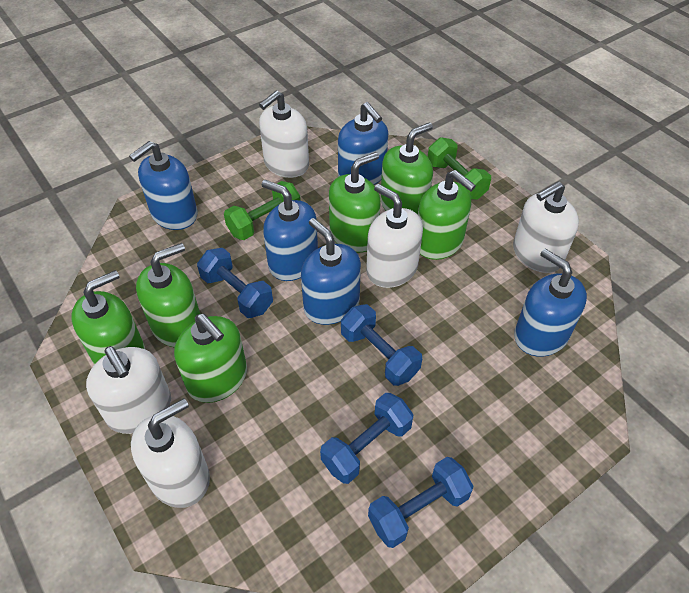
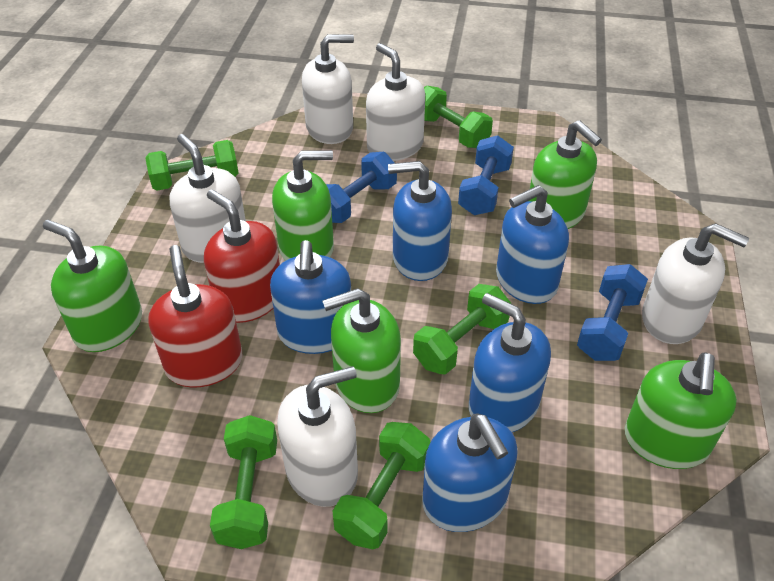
blue dumbbell: [197,248,273,318] [320,393,414,484] [341,304,422,386] [368,457,474,548] = 4 -> [326,152,397,223] [458,135,514,215] [577,264,648,361] = 3
green dumbbell: [224,181,301,240] [428,137,491,200] = 2 -> [145,140,239,191] [210,415,277,549] [332,422,431,549] [413,284,511,375] [424,86,493,148] = 5
green soap dispenser: [71,270,145,365] [136,243,200,348] [174,314,247,403] [329,152,381,253] [380,122,433,215] [418,170,476,260] = 6 -> [43,220,142,352] [272,150,334,261] [322,288,401,413] [529,120,602,229] [625,353,737,469] = 5
red soap dispenser: none = 0 -> [148,245,242,388] [204,189,280,323] = 2

